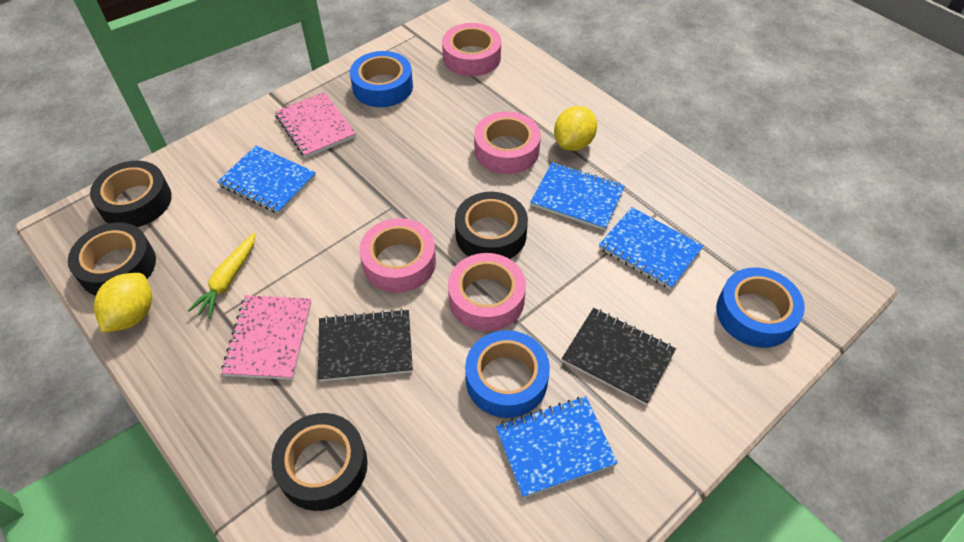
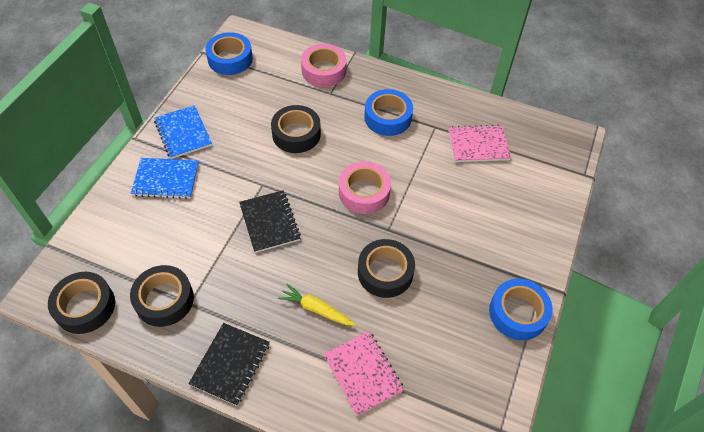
blue notebook: [217,145,316,214] [496,396,618,498] [530,162,625,230] [599,207,703,290] = 4 -> [131,158,199,199] [154,105,212,159] = 2
pink tape: [359,218,436,293] [442,23,501,76] [448,253,526,331] [474,111,541,174] = 4 -> [301,44,347,87] [339,162,391,214] = 2
yellow lemon: [94,273,152,333] [554,106,597,151] = 2 -> none = 0

